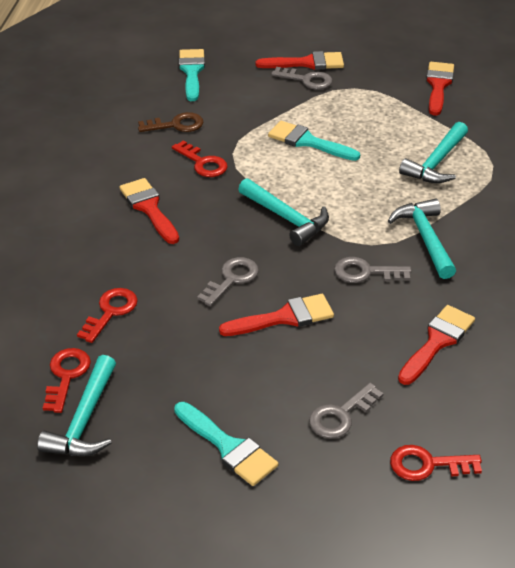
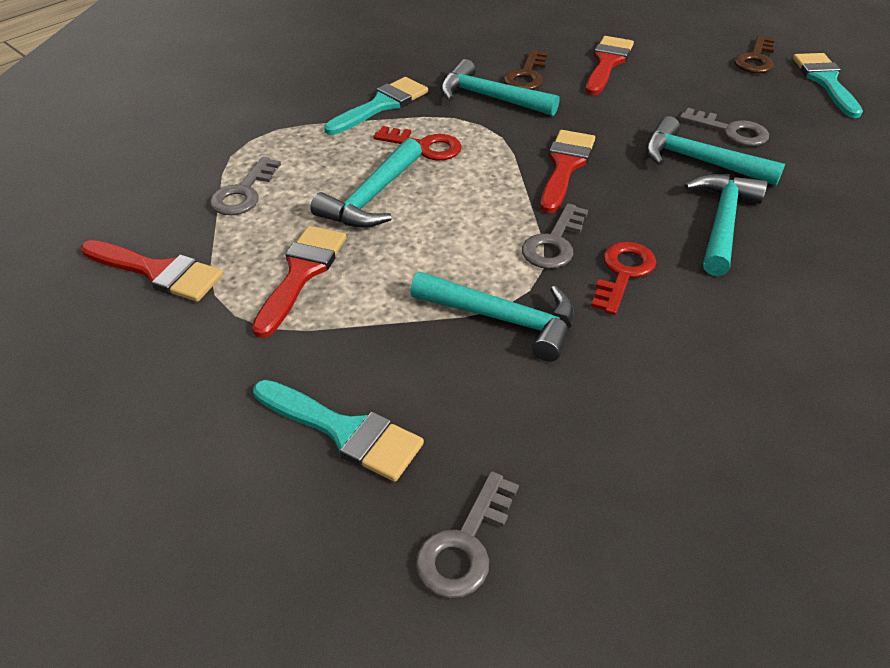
brown key: [138,112,203,132] = 1 -> [503,50,548,90] [734,35,775,73] = 2
red brush: [120,178,179,244] [219,294,334,336] [255,51,344,70] [398,305,475,385] [426,62,454,116] = 5 -> [81,240,223,302] [252,226,346,338] [540,130,595,213] [586,36,634,95] = 4
red key: [43,348,91,413] [77,288,138,343] [172,140,228,177] [390,445,482,481] = 4 -> [373,126,462,160] [591,242,656,315] = 2
turquoise hammer: [37,355,116,456] [238,178,329,246] [388,199,456,279] [399,122,468,183] = 4 -> [310,138,422,228] [410,272,574,362] [441,59,559,116] [646,116,785,186] [684,174,768,276] = 5

